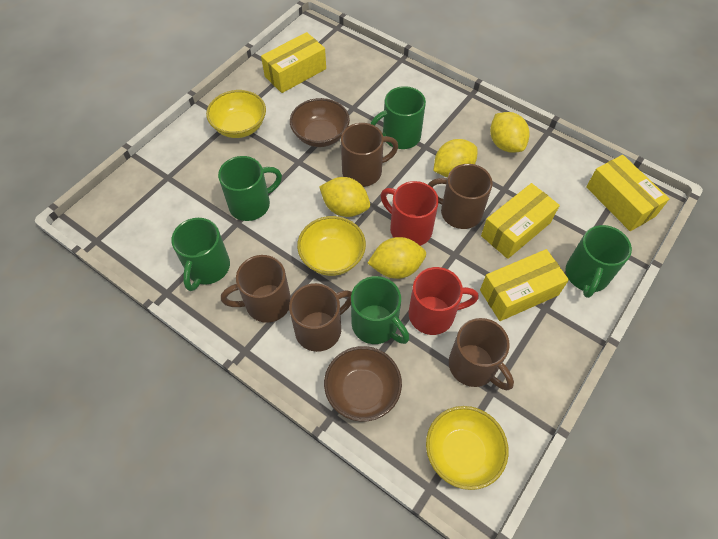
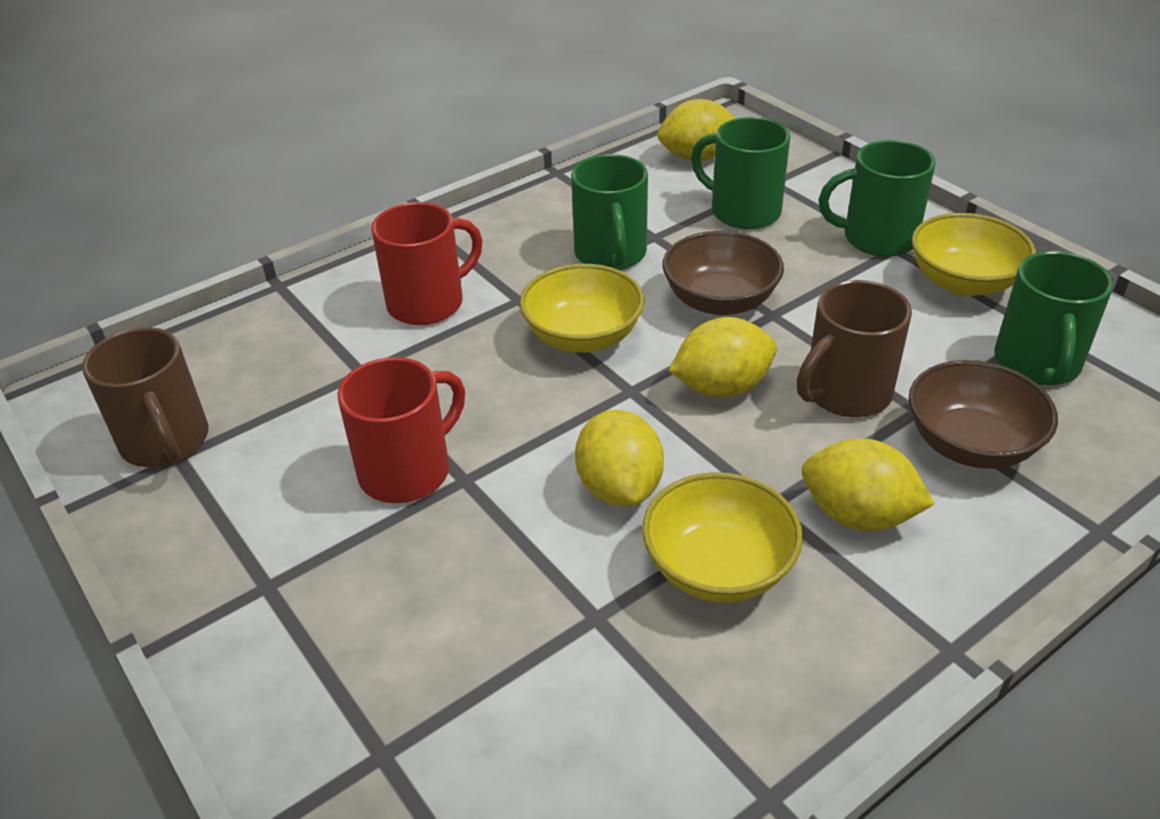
brown mug: [221,255,291,323] [289,283,352,352] [341,123,398,187] [428,164,493,229] [449,318,514,390] = 5 -> [82,327,209,467] [797,280,912,418] = 2
green mug: [171,218,230,291] [218,156,282,221] [351,276,409,344] [370,86,426,149] [566,225,632,298] = 5 -> [571,154,648,270] [691,117,790,229] [819,140,936,257] [994,251,1113,386] = 4
yellow box: [261,32,326,93] [480,249,569,321] [481,183,560,259] [586,155,670,231] = 4 -> none = 0

